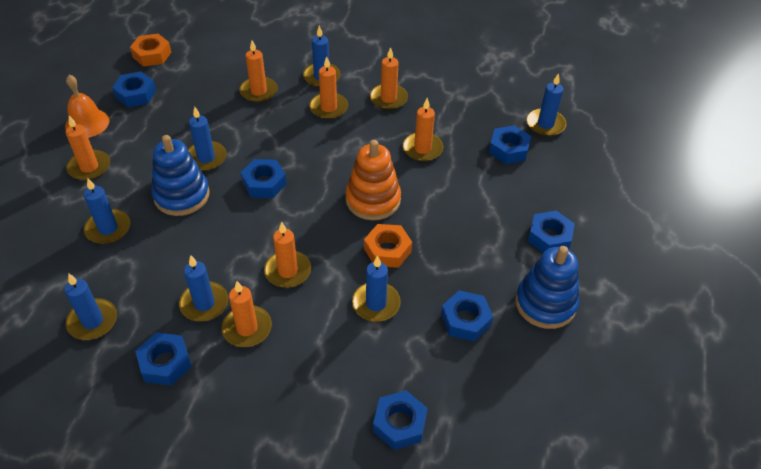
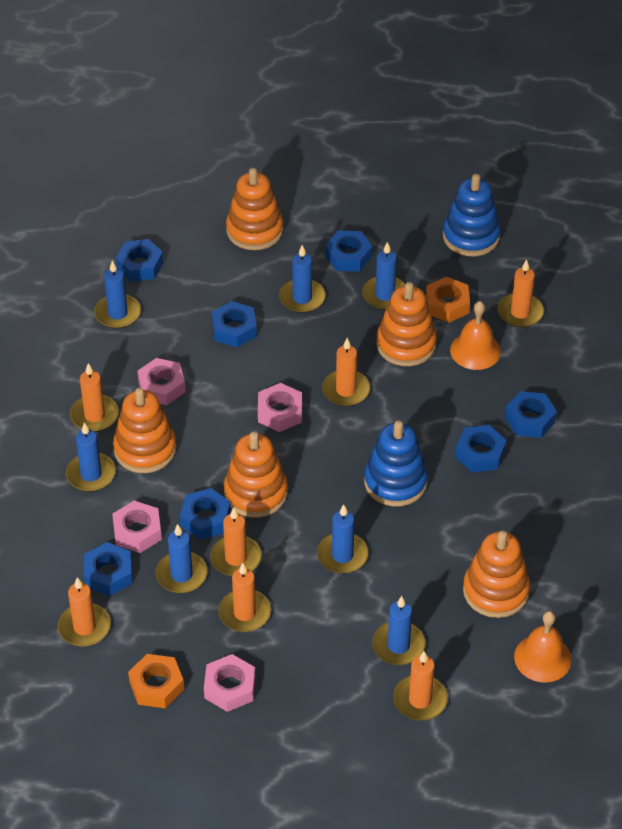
orange bell: [65,75,109,138] = 1 -> [450,301,501,370] [514,611,571,683] = 2
orange stacking toy: [345,140,401,220] = 1 -> [113,388,176,473] [224,431,288,518] [226,168,283,250] [376,282,437,366] [463,531,530,618] = 5
pink nut: none = 0 -> [112,501,162,553] [137,358,186,405] [204,654,255,712] [258,383,302,432] = 4

